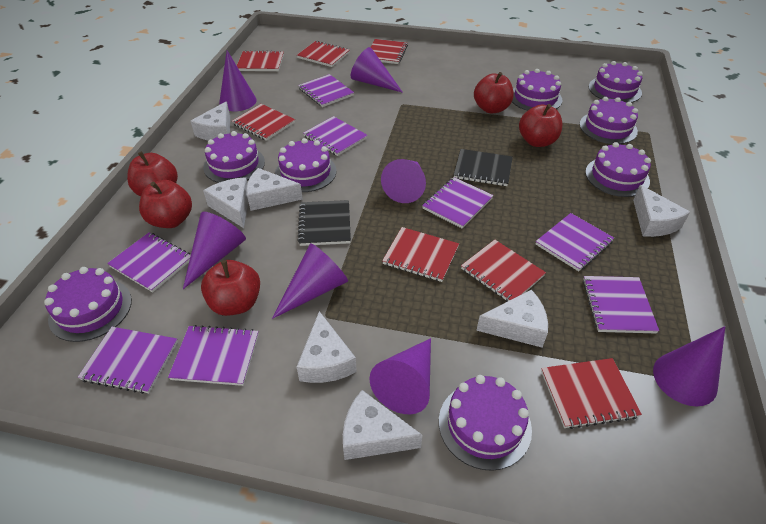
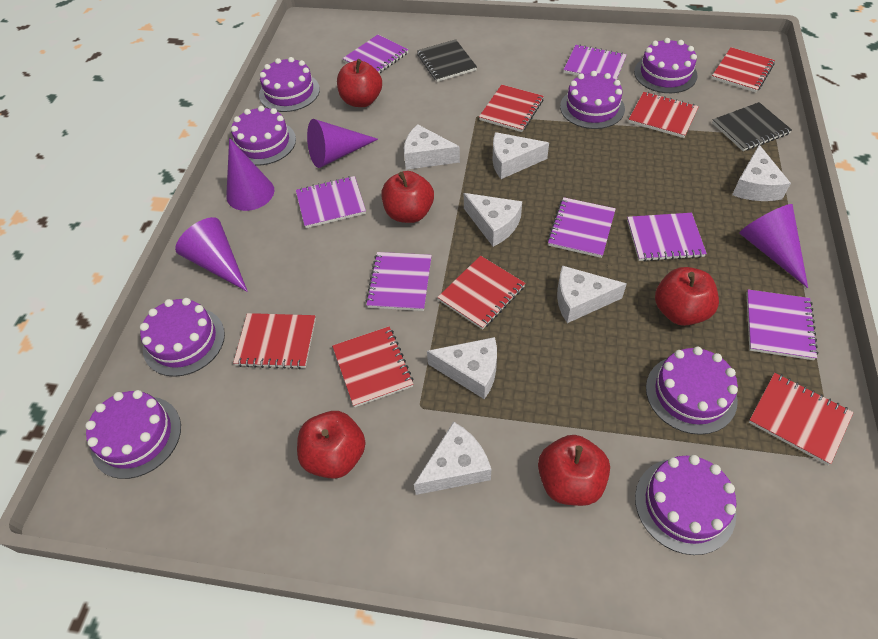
purple cone: [183,212,246,289] [219,51,257,111] [272,243,348,319] [351,47,403,93] [369,338,431,414] [381,159,426,203] [653,326,725,406] = 7 -> [175,217,248,292] [226,138,274,211] [307,119,378,168] [739,204,808,288] = 4
purple notebook: [78,327,178,394] [107,232,191,292] [168,325,259,386] [298,74,354,107] [303,116,368,156] [422,177,493,229] [536,213,614,271] [583,276,659,333] = 8 -> [296,176,366,228] [343,35,408,73] [366,252,432,311] [547,197,616,258] [563,44,627,80] [627,213,707,262] [746,289,818,360] = 7

